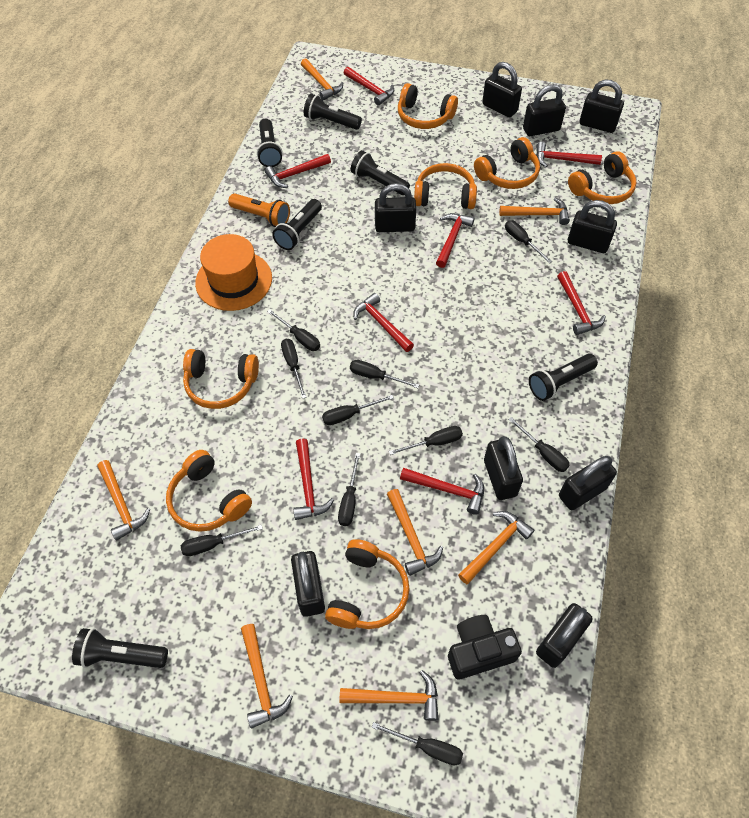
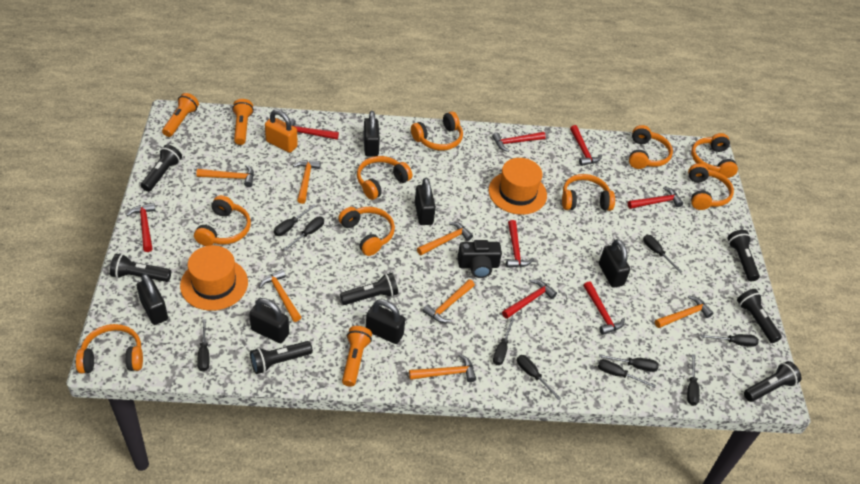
black flashlight: [72,628,168,668] [257,119,283,167] [272,199,322,250] [304,94,362,130] [351,150,410,195] [529,354,598,401] = 6 -> [110,254,171,282] [141,145,182,192] [250,341,313,374] [340,273,398,305] [728,230,760,281] [737,289,782,343] [744,361,802,402] = 7
black padlock: [291,551,325,617] [375,183,416,232] [482,62,522,117] [484,436,523,500] [523,84,566,136] [536,603,593,668] [559,456,617,510] [568,200,617,253] [579,79,624,133] = 9 -> [137,274,168,325] [249,298,289,343] [363,111,380,156] [366,299,405,344] [415,178,436,225] [599,239,630,288] = 6
orange flashlight: [228,193,290,227] = 1 -> [162,93,199,137] [232,99,254,145] [342,326,372,387] = 3
orange hat: [195,234,272,311] = 1 -> [180,245,248,311] [489,158,547,215] = 2
orange headphones: [166,450,252,532] [183,349,259,409] [325,539,410,629] [398,83,458,129] [414,163,477,209] [474,137,540,189] [568,152,637,204] = 7 -> [76,324,143,374] [194,195,251,246] [338,207,395,256] [357,156,412,200] [411,112,463,151] [562,174,615,211] [629,125,673,169] [688,163,734,210] [691,133,738,178] = 9
orange padlock: none = 0 -> [265,109,298,153] = 1

